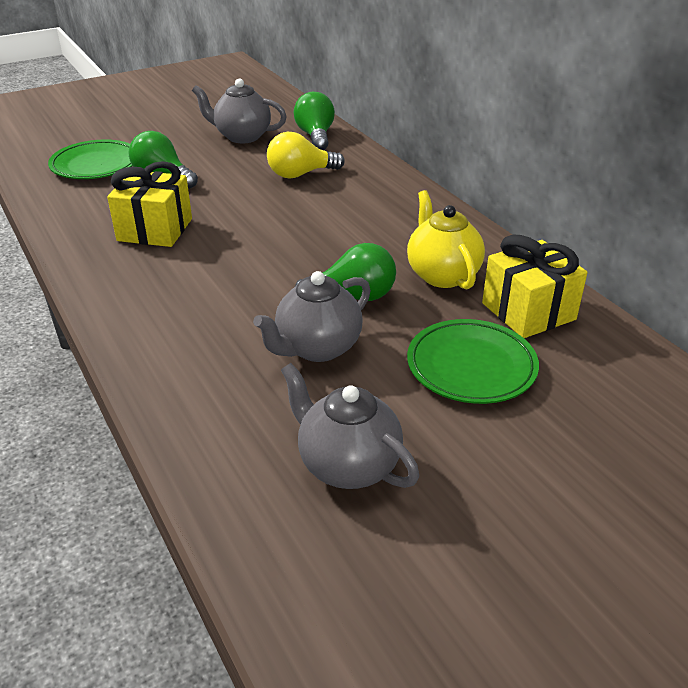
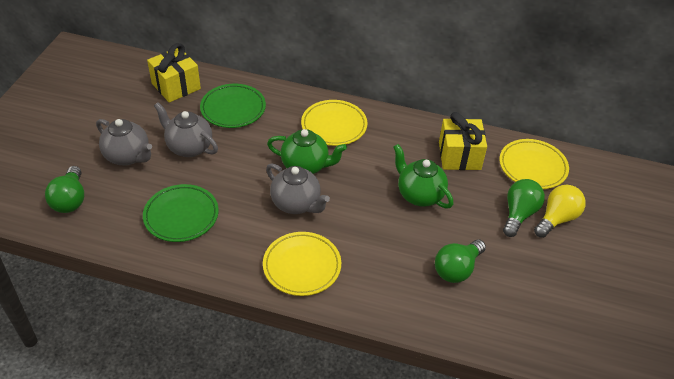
green teapot: none = 0 -> [267,129,347,174] [393,144,454,209] = 2
yellow plate: none = 0 -> [263,232,341,296] [301,100,367,146] [499,139,569,189] = 3
yellow teapot: [407,190,485,289] = 1 -> none = 0

